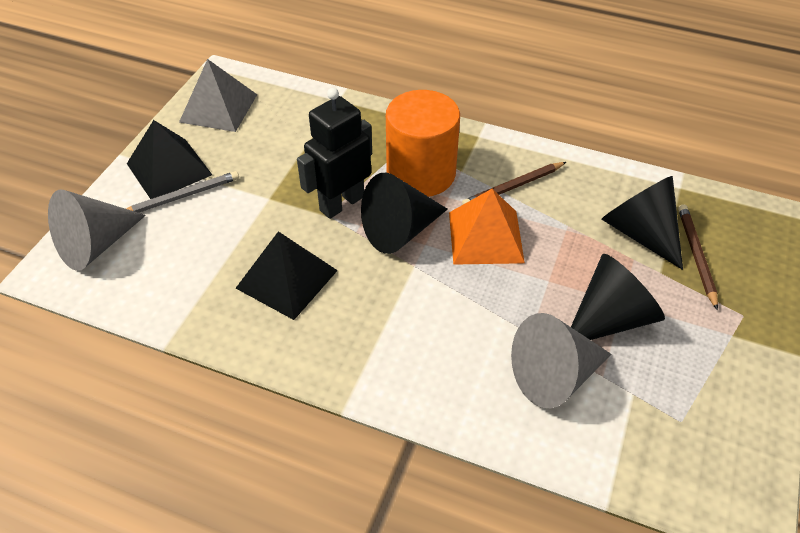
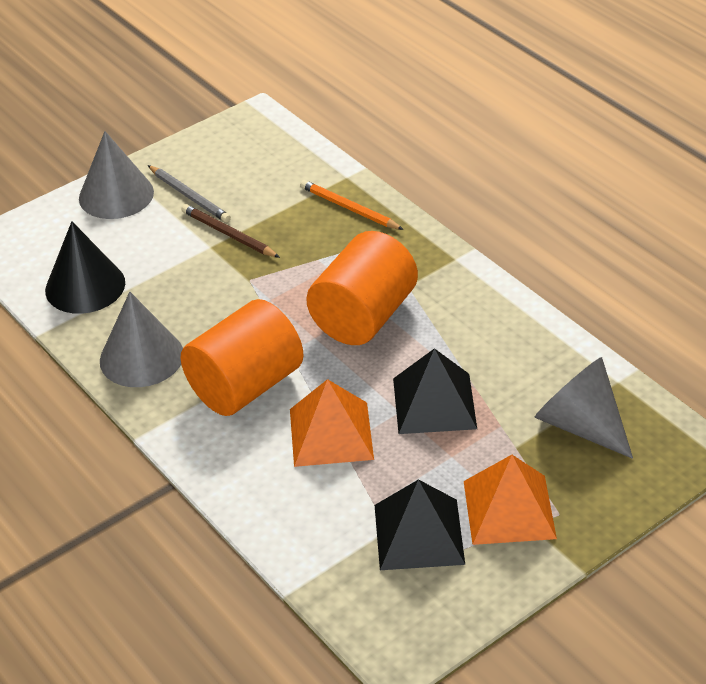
black cone: [361,173,448,254] [571,254,665,340] [601,176,683,270] = 3 -> [45,221,125,314] = 1
black robot: [297,88,372,219] = 1 -> none = 0
brown pencil: [462,162,566,205] [678,204,718,310] = 2 -> [181,204,280,258] = 1
grey cone: [48,189,146,271] [511,313,611,408] = 2 -> [79,131,154,219] [100,292,183,387] [534,357,633,459] = 3
grey pyramid: [179,59,257,132] = 1 -> none = 0
orange cylinder: [386,90,460,197] = 1 -> [181,299,304,416] [306,231,418,345] = 2
orange pencil: none = 0 -> [300,180,404,230] = 1
orange pyramid: [449,189,525,265] = 1 -> [290,379,374,467] [464,455,557,545] = 2

